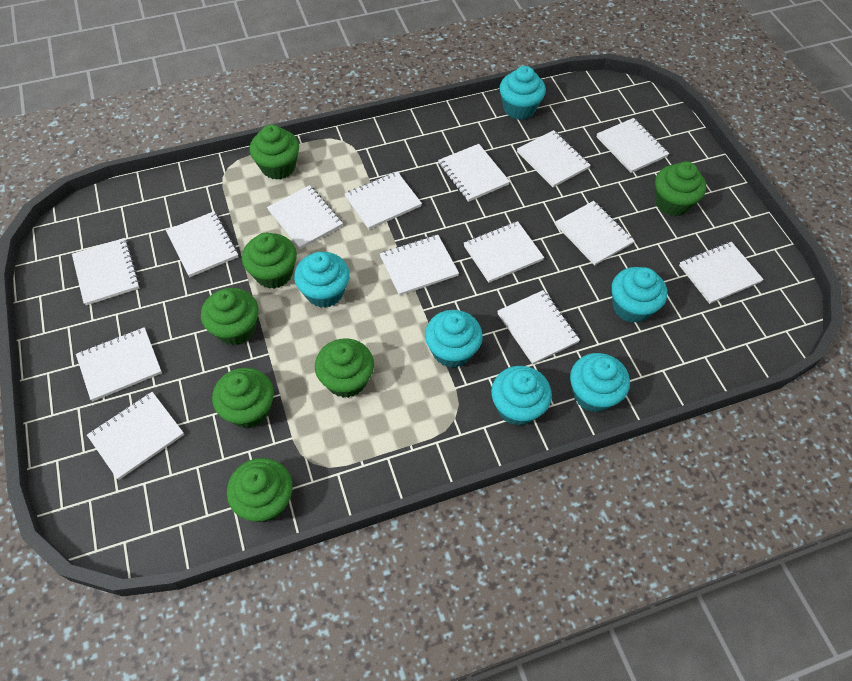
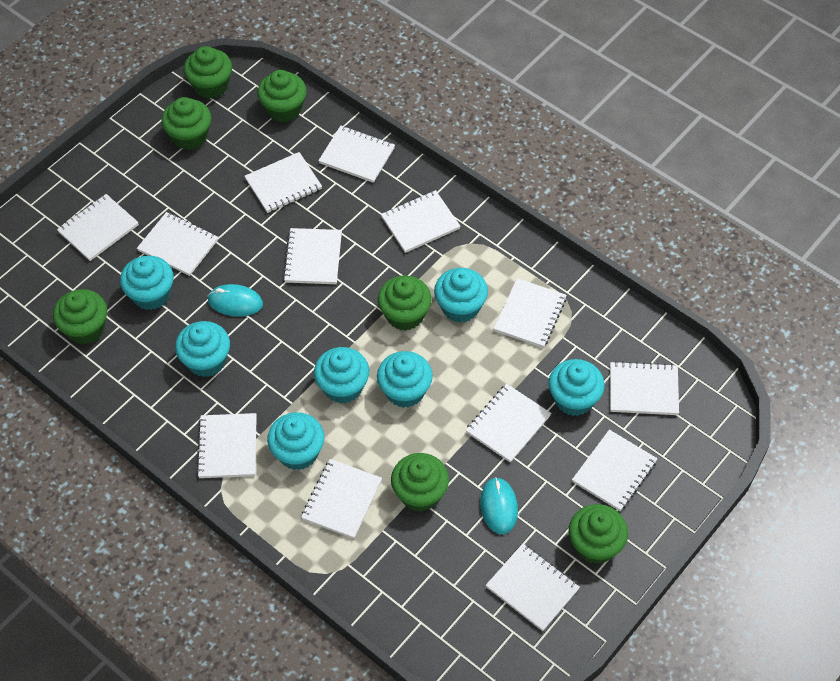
turquoise cupcake: [294,252,350,308] [425,310,483,368] [491,366,552,426] [499,66,546,120] [570,353,630,412] [612,267,667,323] = 6 -> [120,256,174,310] [175,321,230,377] [267,412,324,470] [314,347,369,404] [377,351,433,408] [434,268,488,323] [548,359,605,416] = 7
turquoise mouse: none = 0 -> [208,284,263,317] [480,477,518,534] = 2
white notebook: [72,238,140,305] [76,327,162,401] [87,392,184,480] [166,211,238,277] [267,185,343,249] [345,172,422,229] [380,235,459,296] [438,144,510,202] [464,221,544,283] [497,290,580,364] [517,130,591,187] [555,201,634,266] [596,118,669,173] [679,242,764,304] = 14 -> [57,194,139,261] [137,212,218,276] [197,413,257,478] [245,152,322,213] [283,228,342,284] [301,459,382,539] [318,125,395,183] [381,190,460,253] [466,384,551,463] [486,544,580,631] [493,278,567,348] [572,430,658,511] [610,361,679,415] = 13

